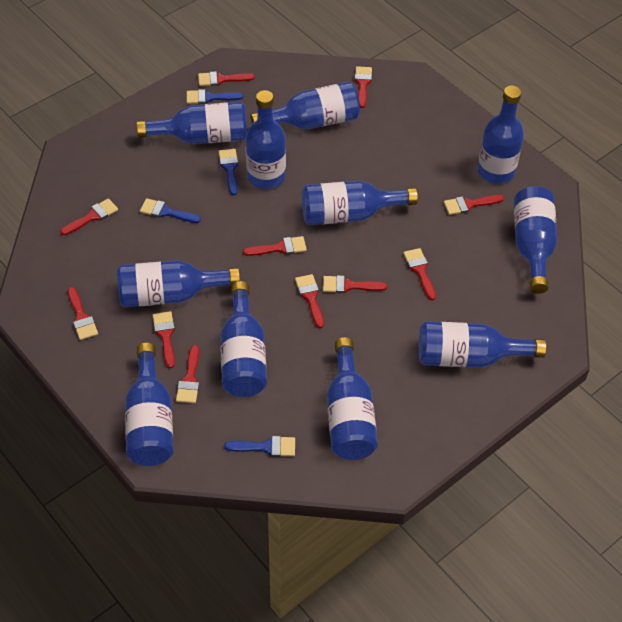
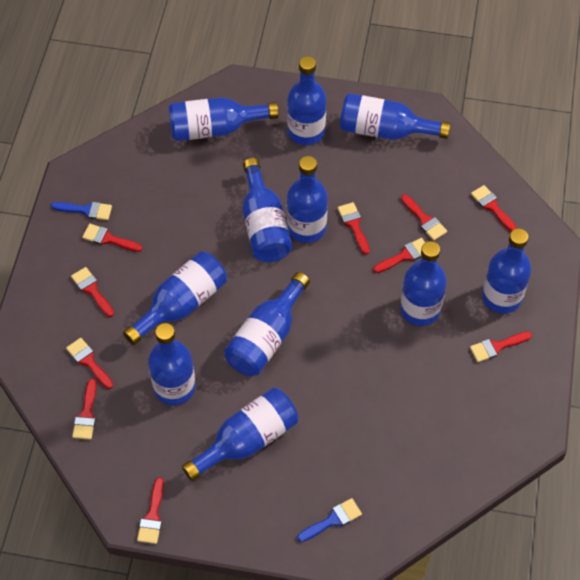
blue brush: [140,198,201,223] [187,89,244,104] [218,149,238,195] [224,436,295,457] = 4 -> [51,202,112,220] [297,498,362,542] = 2
red brush: [60,198,118,235] [68,287,98,340] [152,311,175,368] [176,345,199,403] [198,71,255,86] [243,236,307,256] [295,274,324,328] [323,275,387,293] [355,66,372,108] [403,248,436,300] [444,195,504,215] = 11 -> [66,338,113,389] [71,267,114,317] [72,378,97,440] [82,224,142,252] [137,478,164,544] [338,202,370,255] [373,238,425,273] [401,194,447,241] [470,331,532,362] [471,185,517,231] = 10

